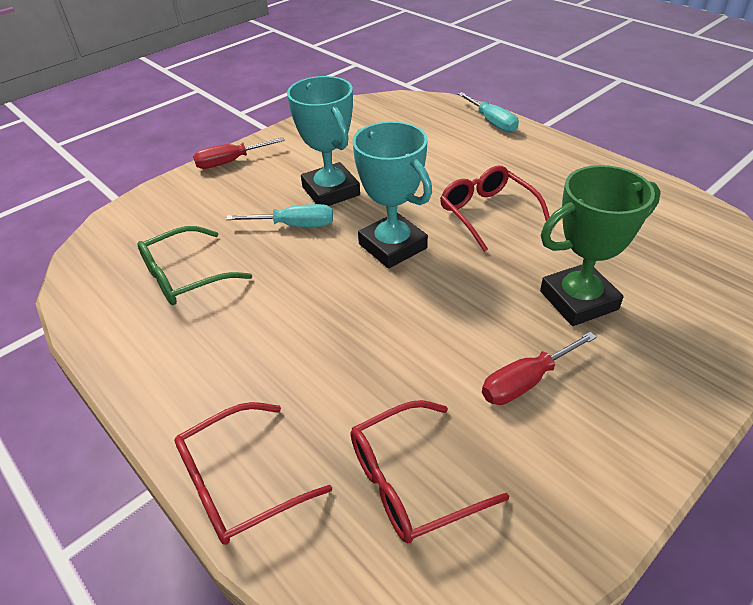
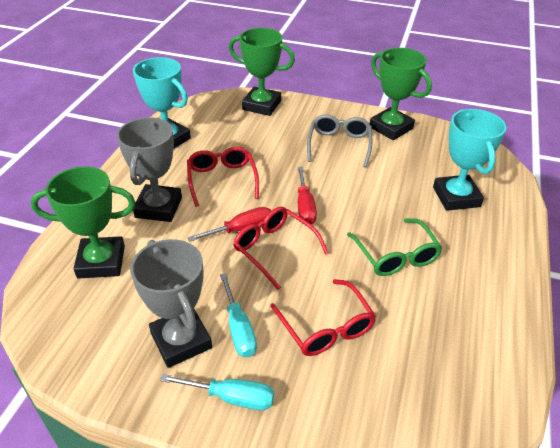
green trophy: [540,165,661,326] = 1 -> [30,166,136,278] [229,28,295,116] [370,48,432,140] = 3
grey glasses: none = 0 -> [307,114,372,168] = 1
grey trophy: none = 0 -> [117,117,182,222] [130,239,212,368] = 2

